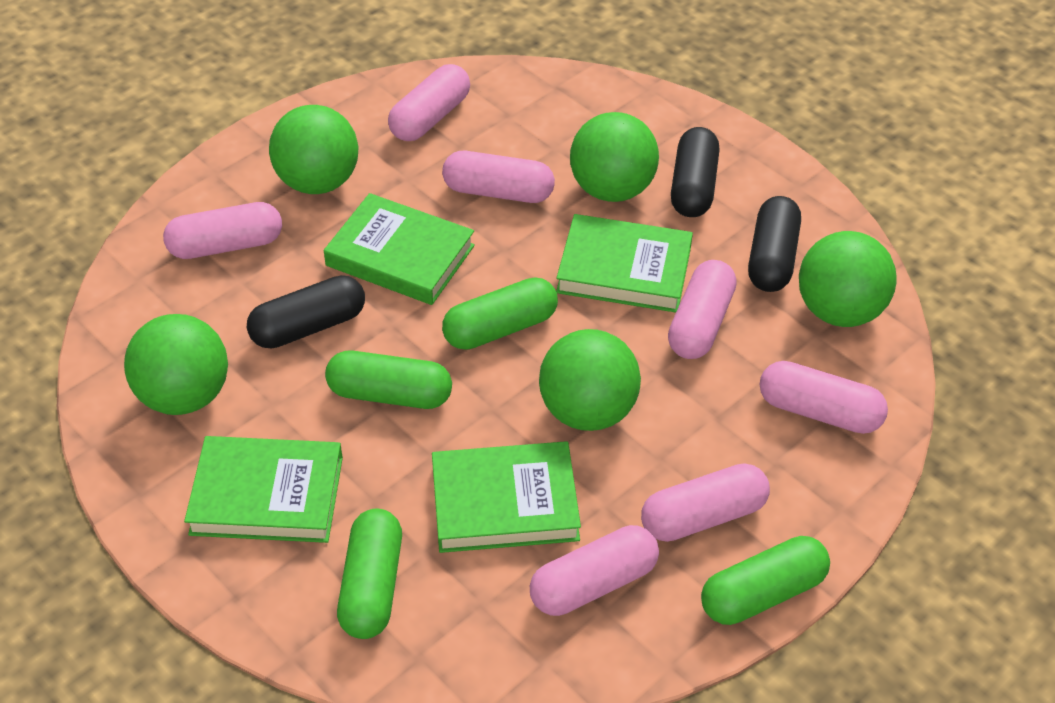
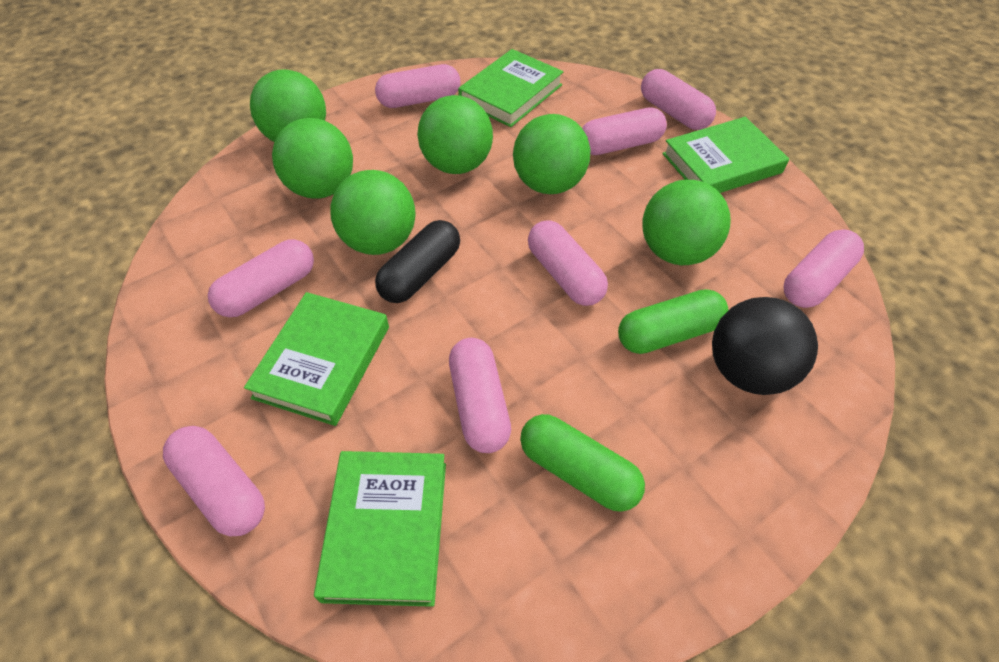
black ball: none = 0 -> [712,297,818,395] = 1
black capsule: [247,275,365,349] [671,127,720,217] [748,196,801,292] = 3 -> [375,220,460,303] = 1
green ball: [124,314,228,415] [269,105,359,194] [539,329,641,431] [570,112,659,202] [799,231,897,327] = 5 -> [250,69,326,142] [272,118,353,199] [330,170,416,255] [417,95,493,174] [513,114,591,194] [642,180,731,265] = 6
green capsule: [325,351,452,409] [337,509,402,639] [442,277,558,350] [701,536,830,625] = 4 -> [520,414,645,512] [618,289,728,354] = 2
pink capsule: [163,202,282,259] [388,64,470,141] [442,151,555,203] [530,525,659,616] [641,463,770,542] [668,260,737,359] [759,361,888,434] = 7 -> [163,426,265,536] [208,239,314,317] [375,64,461,108] [449,338,511,453] [528,220,608,306] [582,107,667,155] [641,69,716,130] [784,229,864,308] = 8

